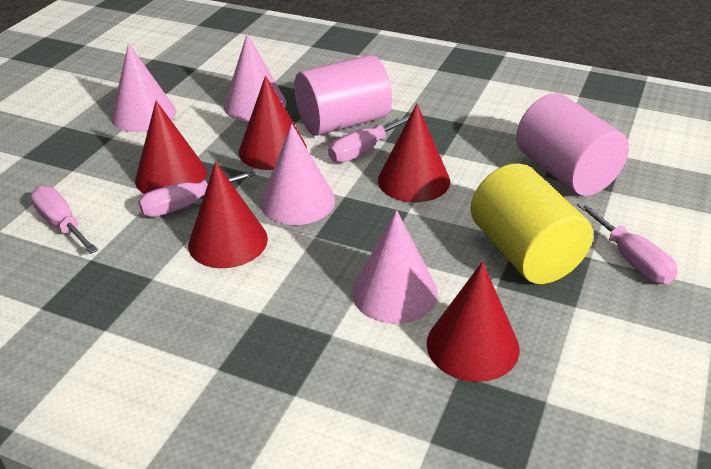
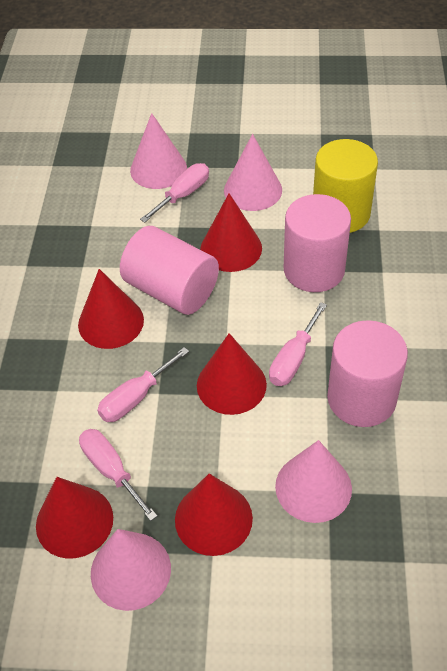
pink cylinder: [294,55,392,136] [516,93,629,196] = 2 -> [120,226,219,315] [284,194,351,292] [327,320,408,427] = 3

